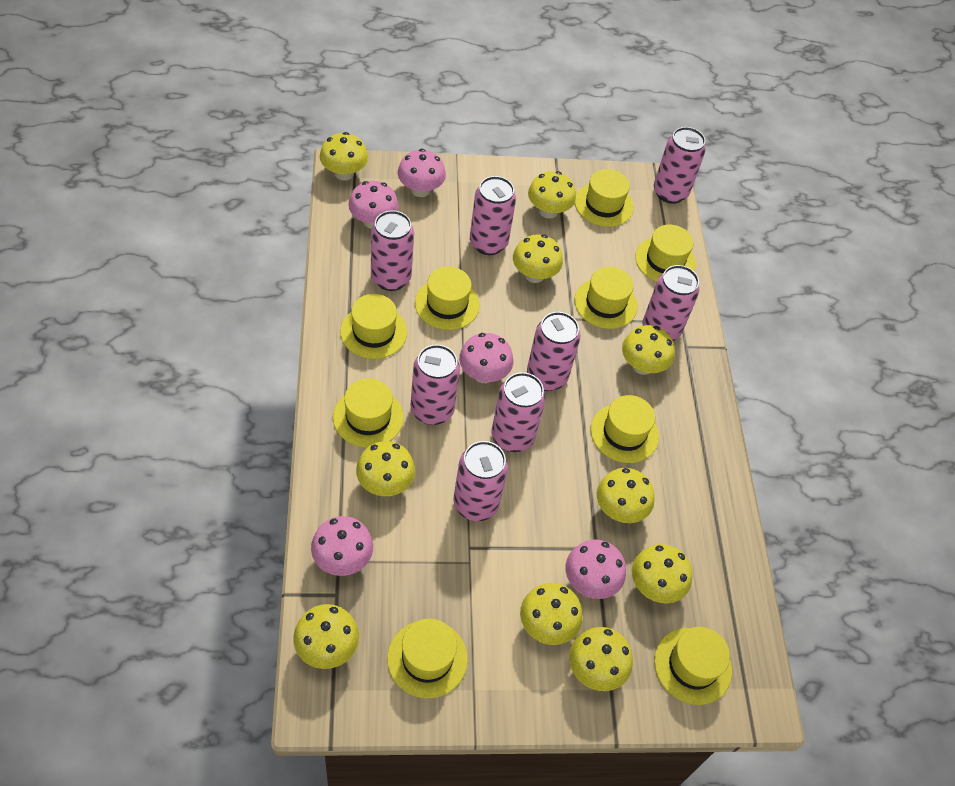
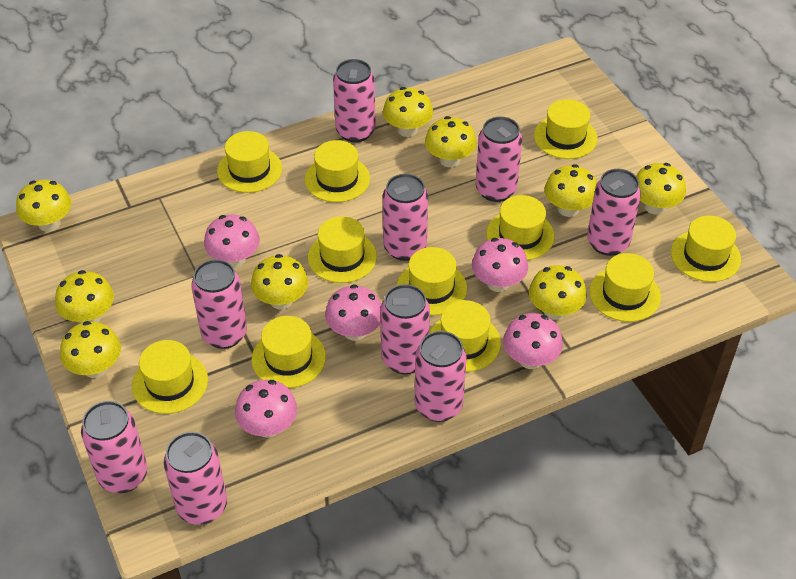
pink can: [371,210,414,291] [411,344,460,425] [453,441,508,521] [470,176,516,255] [492,372,546,452] [527,312,580,391] [643,265,699,341] [654,127,706,204] = 8 -> [81,401,148,493] [164,432,227,525] [191,259,247,349] [333,59,375,143] [381,284,430,374] [383,174,428,261] [415,331,467,422] [476,116,522,202] [587,169,641,256] = 9
yellow hat: [333,379,404,448] [340,294,407,359] [387,619,468,698] [415,267,480,330] [574,267,638,329] [575,169,634,227] [590,395,659,463] [635,225,696,282] [654,627,732,705] = 9 -> [132,340,208,414] [217,131,282,193] [251,316,326,388] [305,140,370,202] [308,216,377,283] [397,247,467,315] [429,300,501,372] [486,195,555,260] [534,99,597,159] [589,253,661,322] [671,215,741,282] = 11
yellow mushroom: [294,604,359,669] [320,132,368,181] [356,441,415,496] [513,234,563,283] [520,583,583,645] [528,171,576,218] [569,627,633,691] [597,468,655,523] [622,325,675,375] [632,544,692,603] = 10 -> [16,180,71,232] [55,270,114,323] [60,321,121,378] [251,254,308,310] [383,87,433,137] [425,116,477,167] [529,265,587,320] [544,164,597,217] [636,163,686,214] = 9

